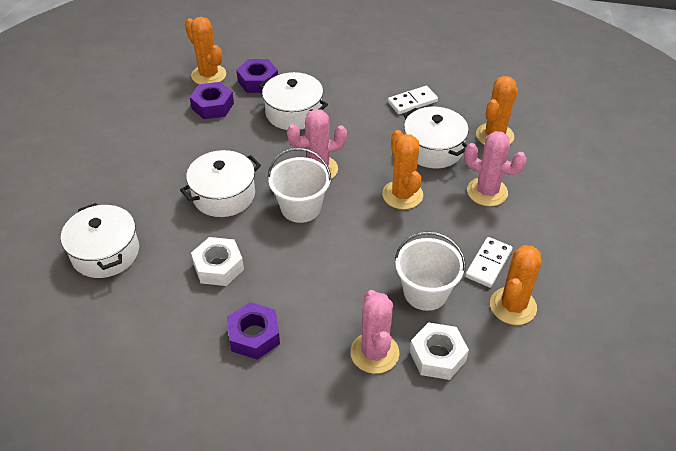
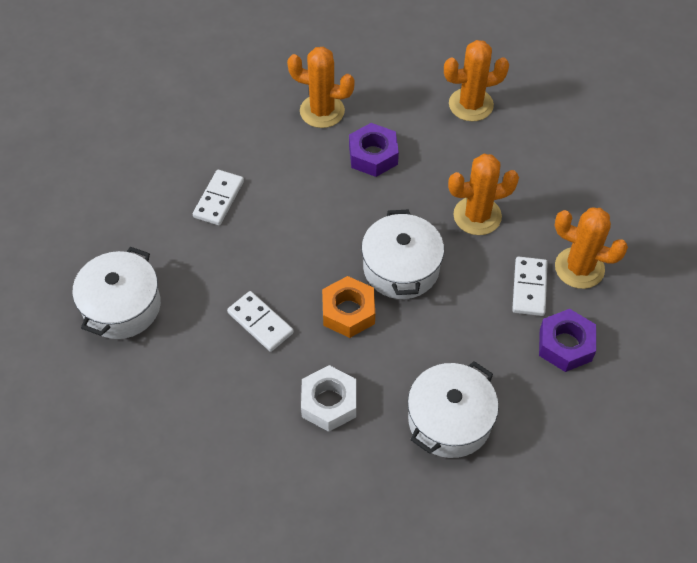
orange nut: none = 0 -> [322,276,375,338] = 1
pink cactus: [287,109,347,179] [350,290,399,374] [464,131,527,206] = 3 -> none = 0
purple nut: [190,82,234,119] [227,302,280,360] [236,59,278,93] = 3 -> [349,123,399,177] [539,309,596,372] = 2
white bucket: [268,148,331,223] [395,231,466,311] = 2 -> none = 0
white domino: [388,86,438,114] [465,237,512,288] = 2 -> [193,170,244,225] [227,291,294,352] [512,256,548,316] = 3
white nut: [191,237,244,286] [410,322,469,380] = 2 -> [301,365,356,432] = 1
white pot: [61,203,139,278] [180,150,261,217] [259,72,328,130] [403,107,469,168] = 4 -> [72,247,161,339] [361,209,444,299] [408,361,499,458] = 3

